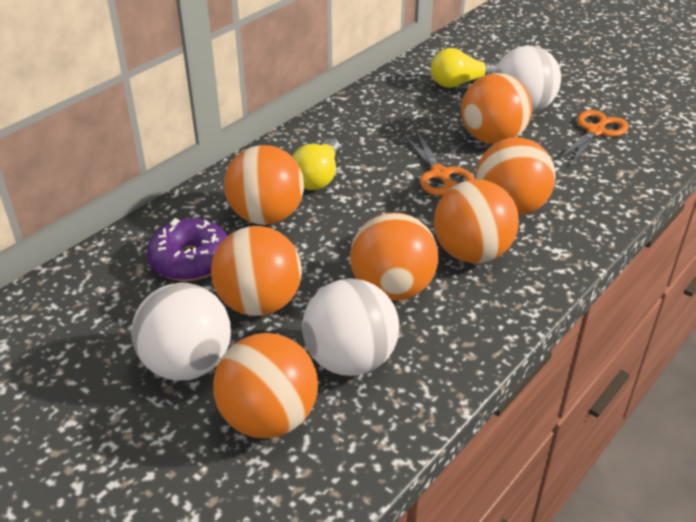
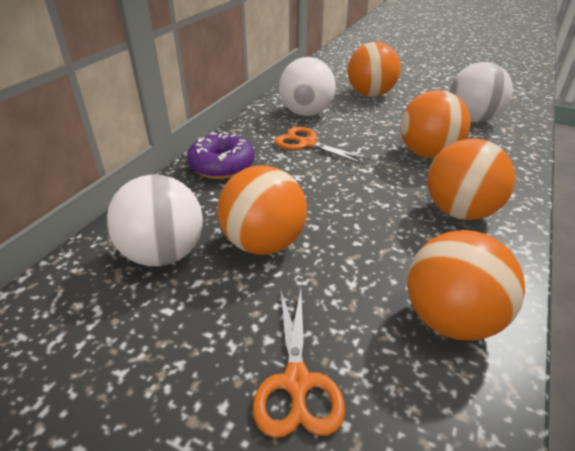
orange ball: [211,226,302,316] [213,333,318,438] [224,145,304,225] [350,213,438,301] [434,179,519,263] [461,73,532,144] [476,137,556,216] = 7 -> [217,165,307,255] [348,42,401,97] [400,90,470,158] [407,230,525,340] [427,138,515,220] = 5
yellow light bulb: [292,139,341,190] [431,48,497,88] = 2 -> none = 0

